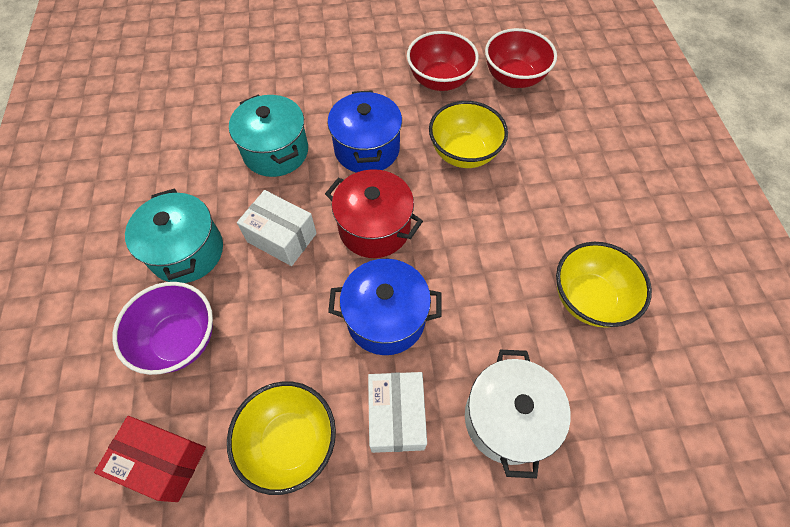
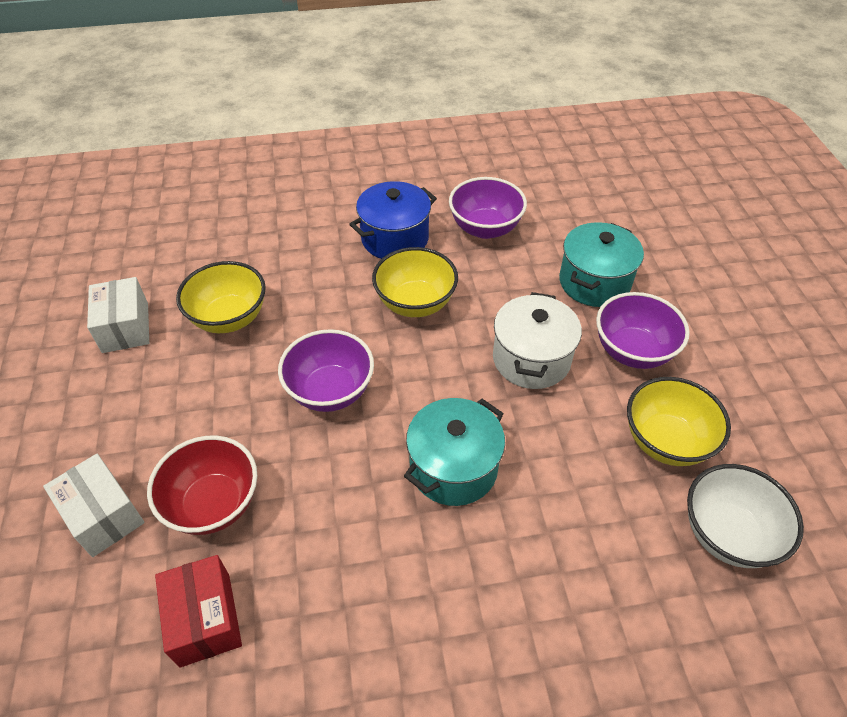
blue pot: [327,90,402,173] [328,259,442,355] = 2 -> [349,181,437,259] = 1
purple bowl: [112,282,213,375] = 1 -> [278,329,374,412] [449,177,527,239] [596,292,690,369] = 3
red bowl: [407,31,479,91] [485,28,557,88] = 2 -> [147,436,257,535] = 1
red pot: [325,169,423,258] = 1 -> none = 0
white bowl: none = 0 -> [687,464,804,568] = 1

